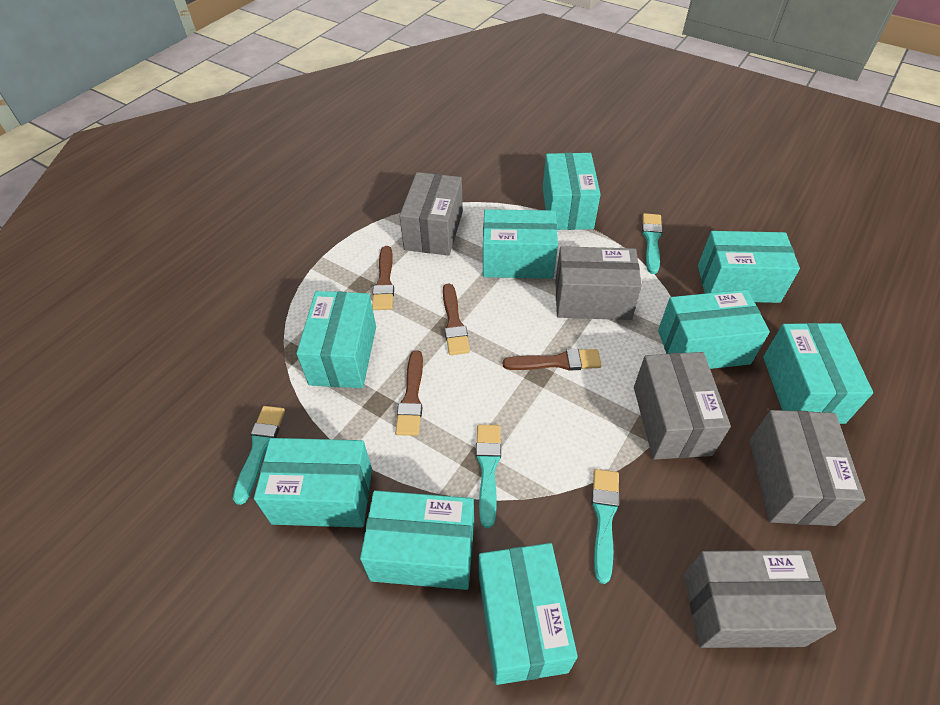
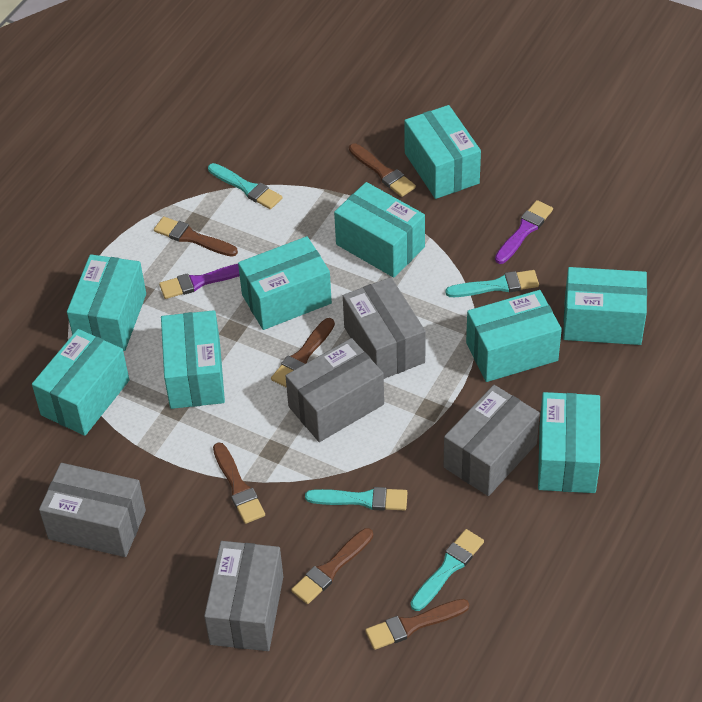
brown brush: [372,246,394,310] [395,350,423,436] [443,283,470,355] [503,349,602,371] = 4 -> [154,217,238,257] [213,442,265,524] [271,318,335,388] [291,528,373,604] [349,143,416,197] [365,599,469,650] = 6
purple brush: none = 0 -> [159,264,240,299] [495,200,553,264] = 2

